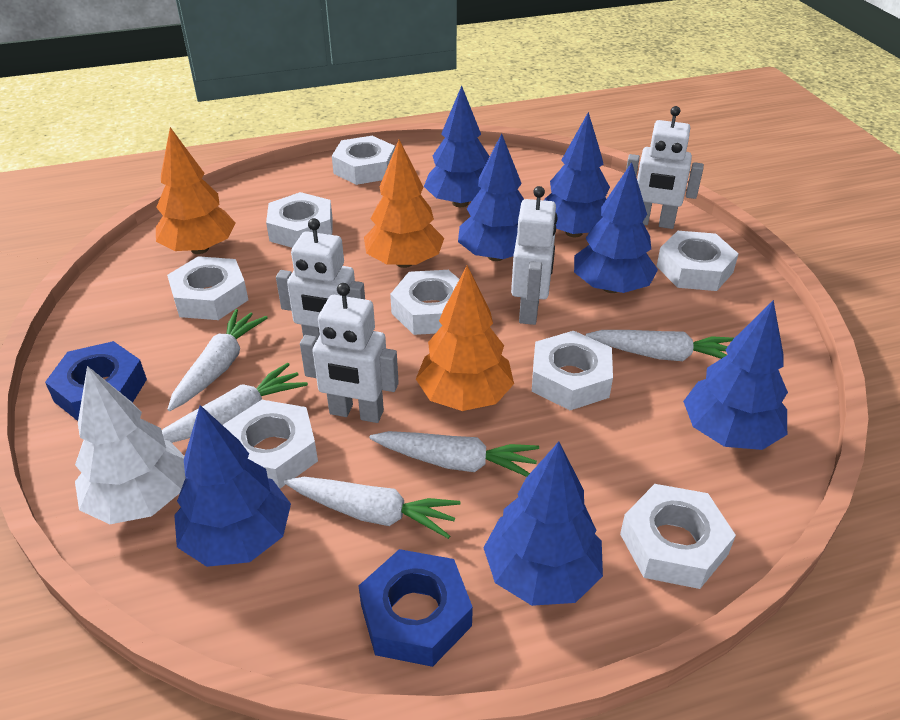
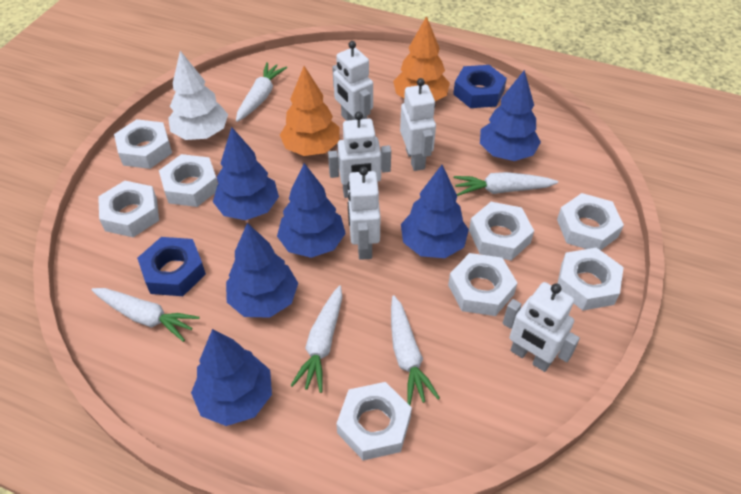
blue tree: [174,405,291,567] [424,85,489,207] [458,133,524,261] [484,442,603,606] [544,112,610,237] [574,162,658,293] [683,300,788,450] = 7 -> [191,329,272,426] [213,127,279,220] [226,223,298,318] [277,163,346,258] [401,165,469,258] [480,70,541,161] = 6
orange tree: [156,127,236,254] [364,140,444,268] [416,265,514,411] = 3 -> [280,66,340,156] [393,16,450,101] = 2
white robot: [276,218,365,339] [300,283,399,423] [511,186,558,325] [626,106,704,229] = 4 -> [328,112,391,198] [332,41,373,121] [347,166,380,260] [400,78,436,171] [503,282,580,372] = 5

